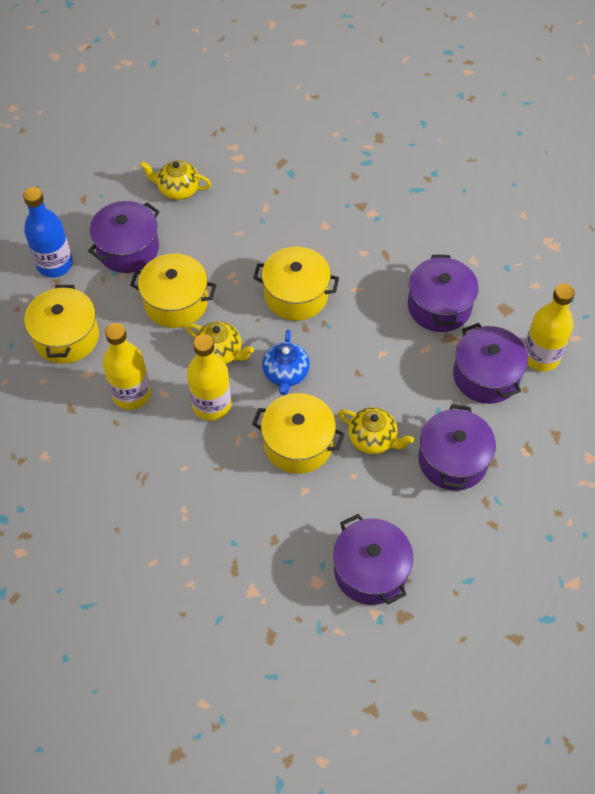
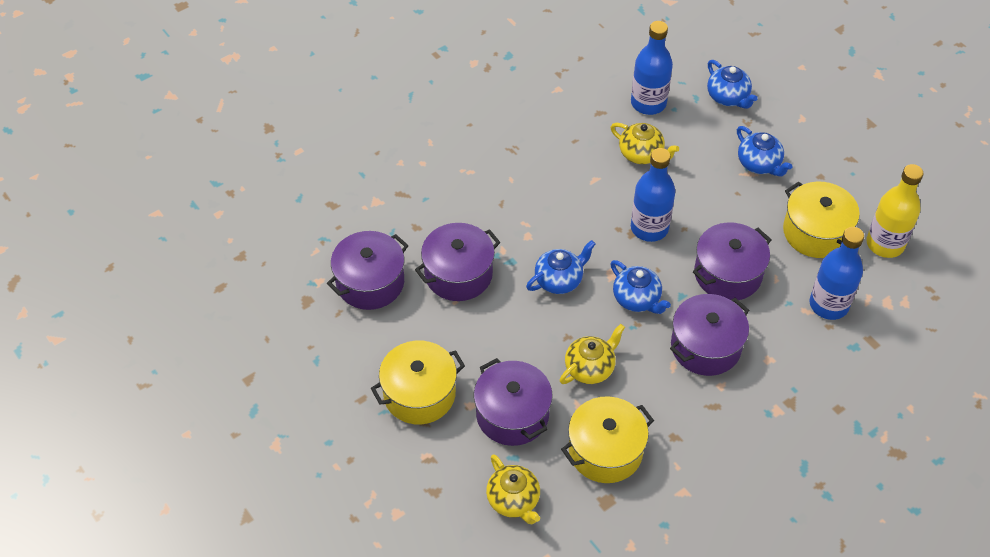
blue bottle: [23,187,73,278] = 1 -> [631,21,673,115] [631,148,675,242] [810,227,864,320] = 3
blue teapot: [262,329,310,395] = 1 -> [526,240,596,294] [611,260,671,314] [707,60,758,109] [737,126,792,176] = 4
yellow bottle: [103,323,151,410] [187,334,231,421] [524,284,575,372] = 3 -> [867,164,924,258] = 1
yellow pot: [24,285,99,364] [130,253,217,328] [252,393,345,474] [253,246,339,321] = 4 -> [371,340,465,424] [561,396,654,483] [783,182,860,258] = 3

